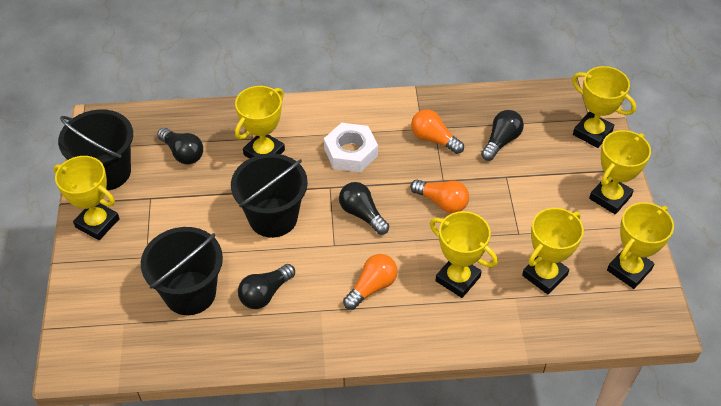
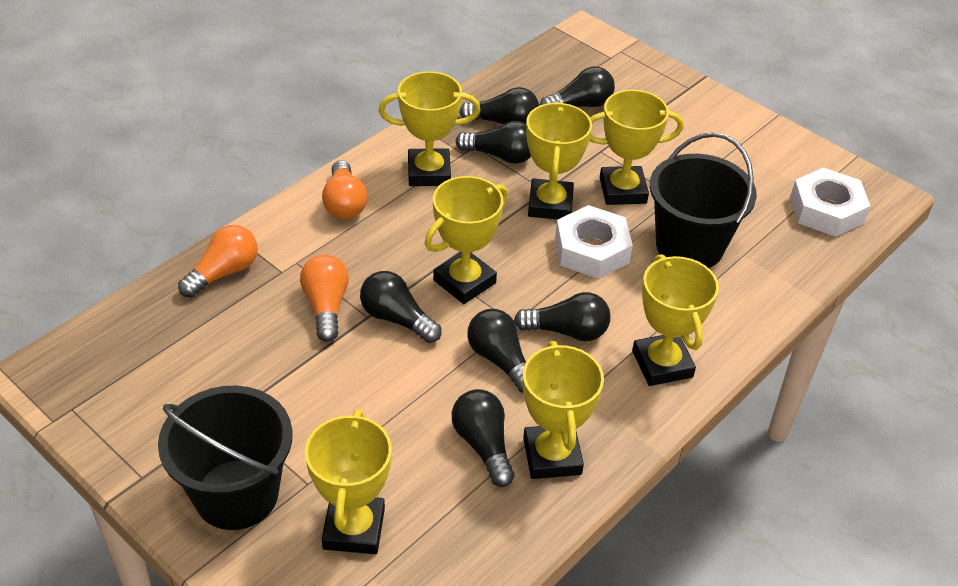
black bucket: [58,109,133,190] [141,227,223,315] [231,153,308,238] = 3 -> [158,386,293,530] [650,132,757,268] = 2
black light bulb: [157,128,203,165] [238,264,295,309] [339,182,389,235] [481,110,524,161] = 4 -> [360,271,442,343] [452,389,515,487] [455,121,531,164] [459,87,539,124] [467,309,526,393] [514,292,611,341] [540,66,615,107] = 7
white nut: [324,123,378,172] = 1 -> [555,205,633,279] [790,168,870,237] = 2

